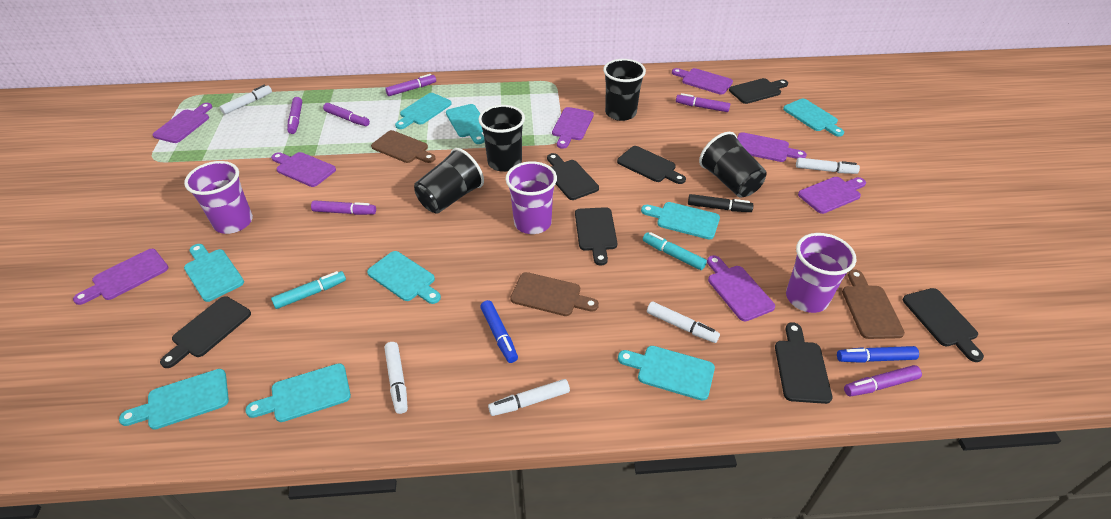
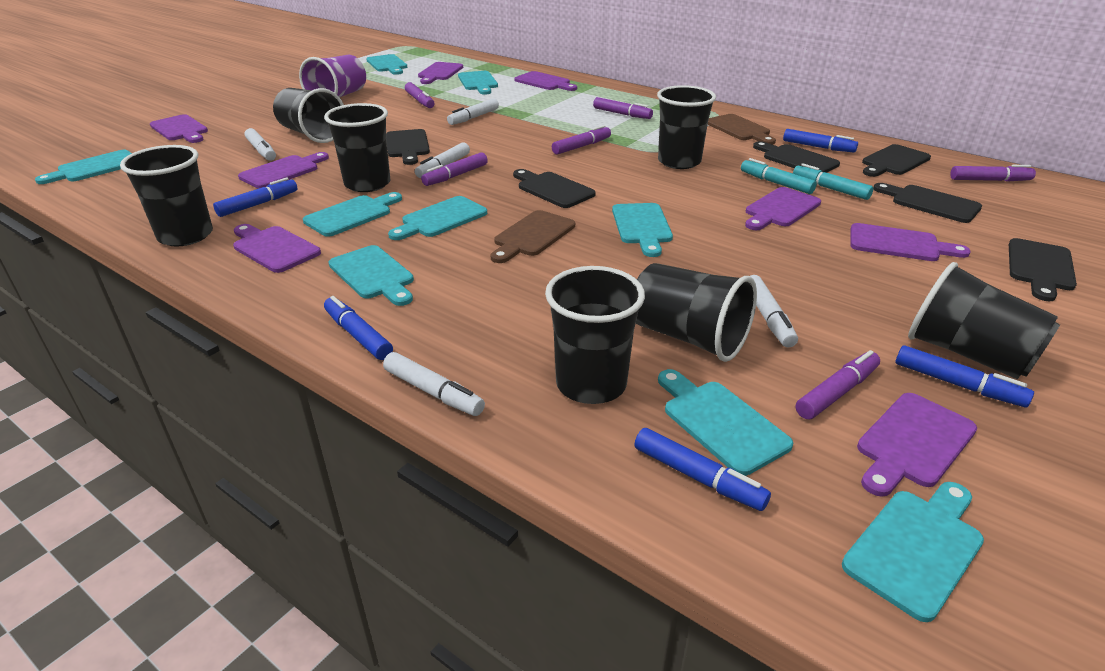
black cup: [414,148,484,214] [478,105,525,172] [603,59,646,121] [699,132,767,198] = 4 -> [120,145,213,247] [273,88,344,143] [324,103,391,192] [545,266,645,404] [636,263,757,362] [657,85,716,169] [908,262,1060,379] = 7
black cutting board: [160,296,251,368] [547,153,599,200] [575,207,617,265] [617,146,686,184] [729,78,788,104] [775,322,832,404] [903,288,984,362] = 7 -> [386,129,430,165] [513,169,596,208] [753,141,840,173] [862,144,931,177] [873,183,982,223] [1009,238,1077,301] = 6
black marker: [688,194,754,212] = 1 -> none = 0
blue marker: [480,300,518,363] [837,346,919,363] = 2 -> [213,177,298,217] [324,296,393,360] [634,428,771,511] [783,129,858,153] [896,345,1034,407] = 5
brown cutting board: [371,130,435,163] [510,272,599,316] [842,269,905,339] = 3 -> [491,210,575,263] [708,114,776,145] = 2
purple cup: [184,161,253,234] [505,161,557,234] [786,233,856,313] = 3 -> [299,55,366,97] = 1

